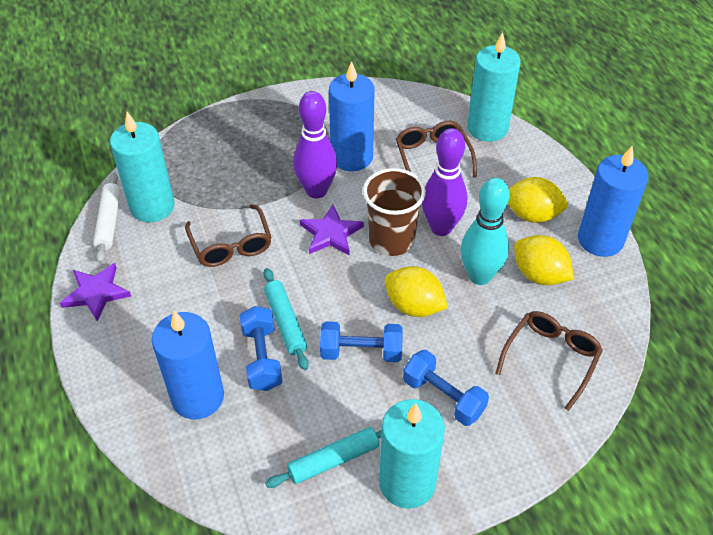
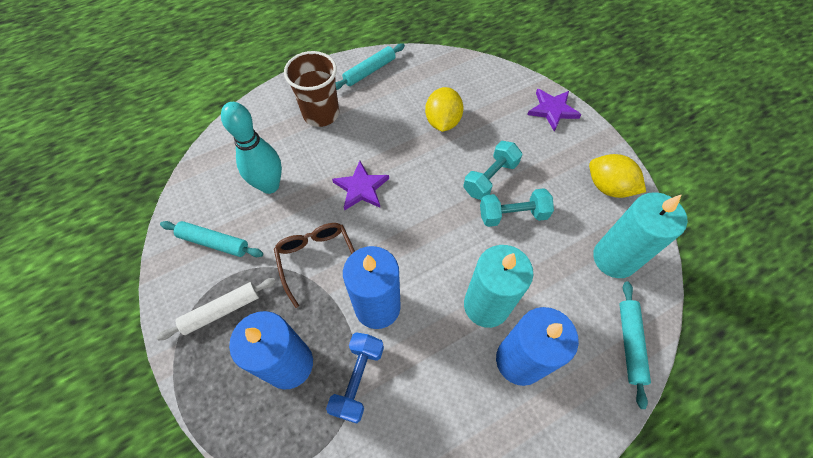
blue dumbbell: [240,306,283,391] [320,321,403,362] [403,350,489,426] = 3 -> [326,332,384,424] = 1
brown glasses: [185,204,272,267] [395,121,477,178] [495,311,603,411] = 3 -> [274,223,355,308] = 1
purple bowling pin: [293,91,337,199] [422,128,467,236] = 2 -> none = 0
turquoise candle: [110,112,175,222] [379,399,445,509] [467,32,521,142] = 3 -> [464,245,533,328] [593,192,688,278] = 2
turquoise dumbbell: none = 0 -> [464,141,522,200] [480,188,554,227] = 2
turquoise rolling pin: [263,268,309,370] [265,427,382,488] = 2 -> [160,221,263,257] [336,43,405,90] [619,282,651,409] = 3
yellow lemon: [385,266,448,317] [508,177,568,223] [514,235,574,285] = 3 -> [425,87,464,132] [589,154,646,198] = 2

